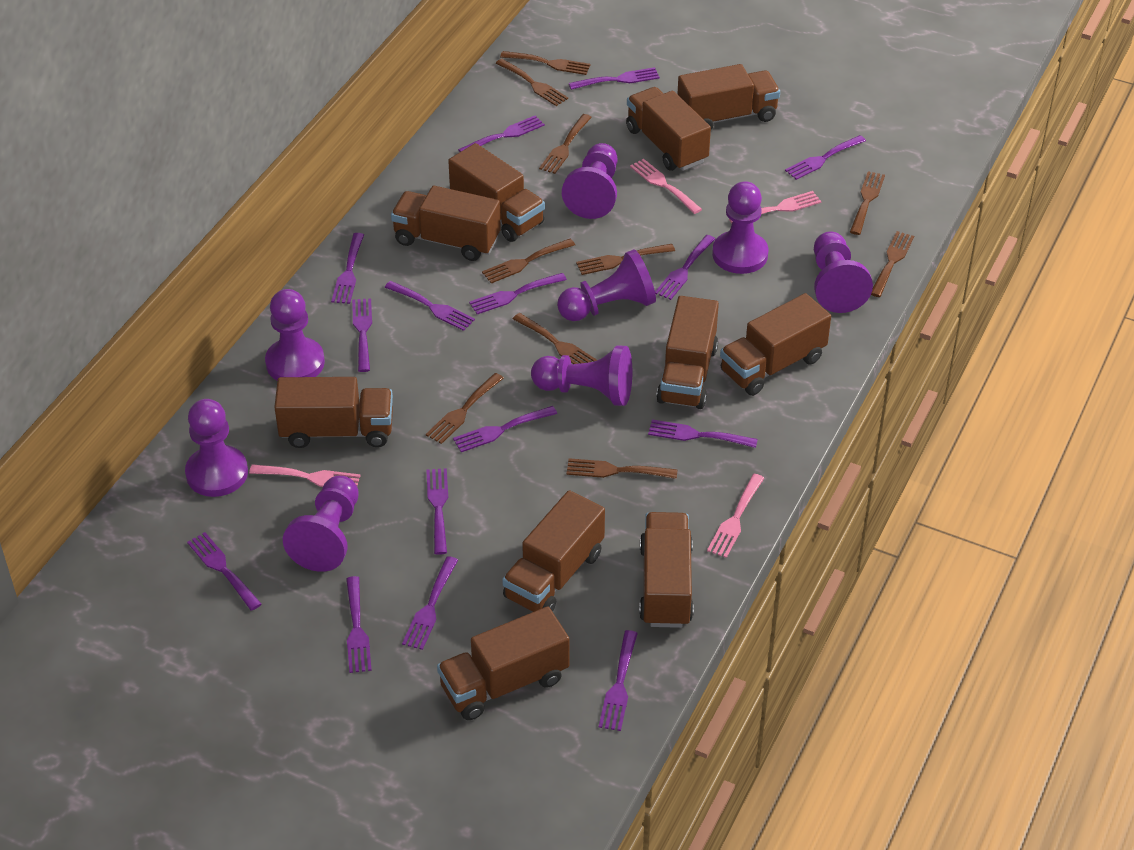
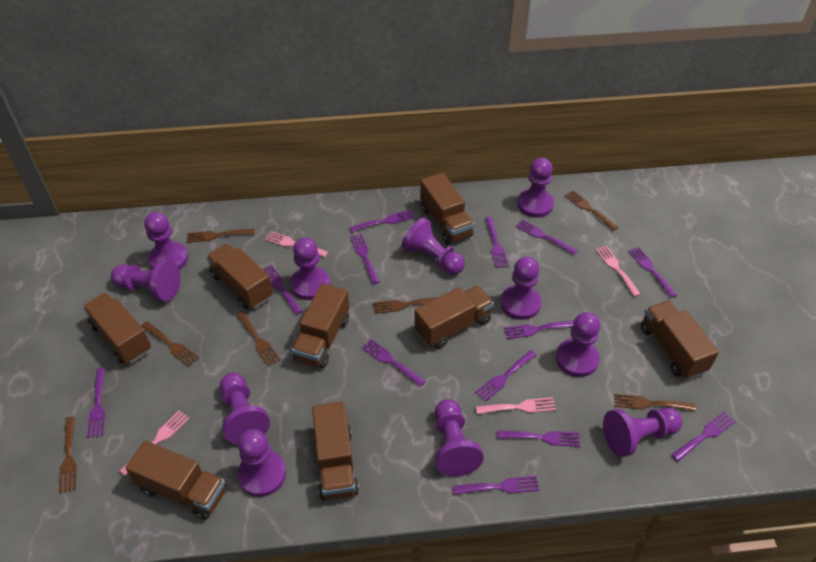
brown fork: [426,373,504,444] [482,239,575,283] [496,59,568,106] [500,51,590,75] [513,313,597,364] [539,114,592,174] [567,458,677,479] [576,244,675,275] [850,171,885,235] [871,231,914,297] = 10 -> [59,416,77,493] [141,321,199,367] [187,229,254,243] [236,311,280,366] [373,297,438,314] [565,190,618,231] [614,394,696,411] = 7
brown truck: [274,377,393,448] [391,186,501,261] [437,606,570,720] [448,143,545,242] [502,490,605,612] [626,87,711,171] [639,512,694,628] [656,296,719,409] [678,64,780,130] [720,293,831,396] = 10 -> [83,293,151,364] [125,440,226,520] [206,243,273,309] [292,283,349,368] [312,402,359,500] [414,285,494,349] [420,173,474,245] [641,301,719,379] = 8
purple fork: [187,532,262,611] [331,233,364,304] [346,576,372,673] [352,298,372,372] [385,281,475,331] [402,556,458,650] [426,468,448,555] [453,406,557,452] [458,115,545,152] [469,273,567,314] [569,67,660,90] [599,630,638,731] [648,419,758,448] [655,235,715,300] [785,135,866,180] = 15 -> [87,368,106,438] [264,265,303,315] [350,210,415,232] [350,234,380,284] [361,339,426,387] [453,476,539,495] [475,350,537,402] [485,217,509,268] [498,430,580,447] [504,320,574,339] [516,220,578,255] [628,247,677,298] [671,411,736,462] = 13
purple pawn: [185,399,248,497] [265,289,325,380] [283,476,358,572] [531,346,632,406] [557,249,656,321] [562,143,618,219] [712,181,769,274] [814,231,873,313] = 8 -> [111,261,180,301] [144,212,188,270] [220,373,270,445] [237,429,286,497] [290,237,330,300] [402,217,465,275] [435,399,484,477] [500,257,541,320] [517,158,554,218] [556,312,600,377] [603,408,682,457] = 11

